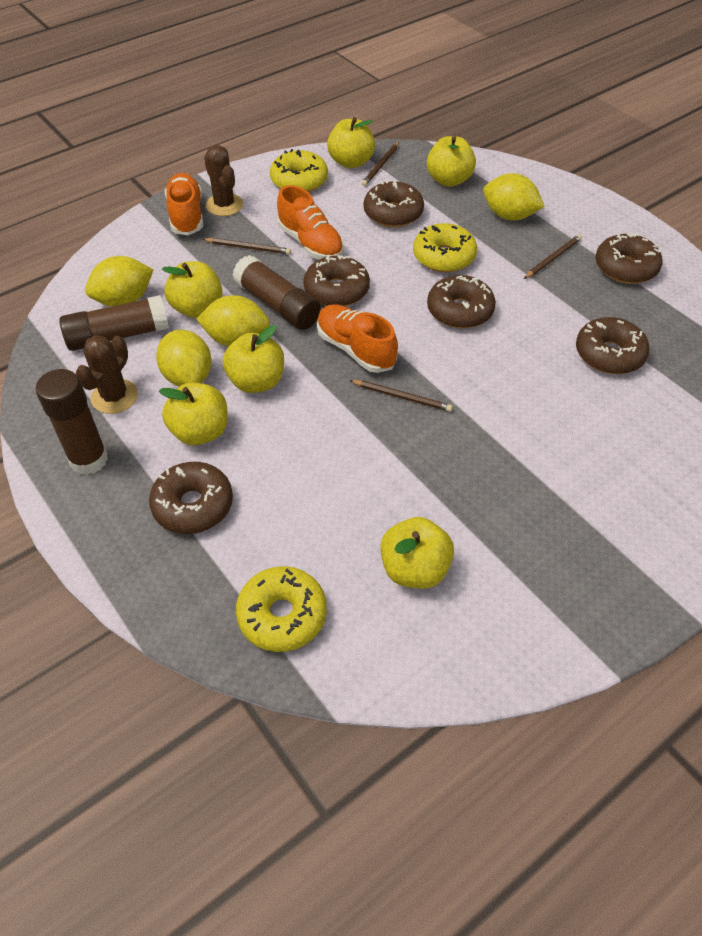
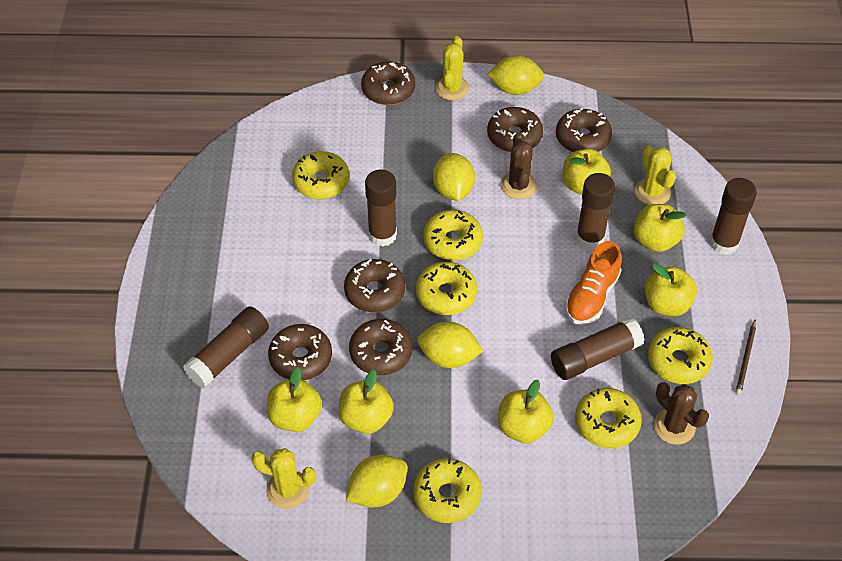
brown glue stick: [36,369,108,475] [59,295,169,351] [232,255,321,330] = 3 -> [183,306,269,388] [365,170,397,247] [551,317,645,380] [576,173,615,250] [710,178,757,255] = 5
brown pencil: [202,238,291,254] [349,380,453,412] [362,142,399,186] [524,234,582,279] = 4 -> [736,320,756,395] = 1
orange shoe: [165,173,203,235] [277,185,344,259] [317,304,398,373] = 3 -> [565,241,622,324] = 1
yellow cactus: none = 0 -> [252,448,316,509] [435,36,469,100] [635,145,676,205] = 3
yellow donut: [236,566,327,652] [270,149,328,192] [413,223,477,272] = 3 -> [292,151,350,199] [413,458,482,523] [416,262,477,315] [423,210,483,260] [575,388,642,448] [648,327,713,384] = 6

